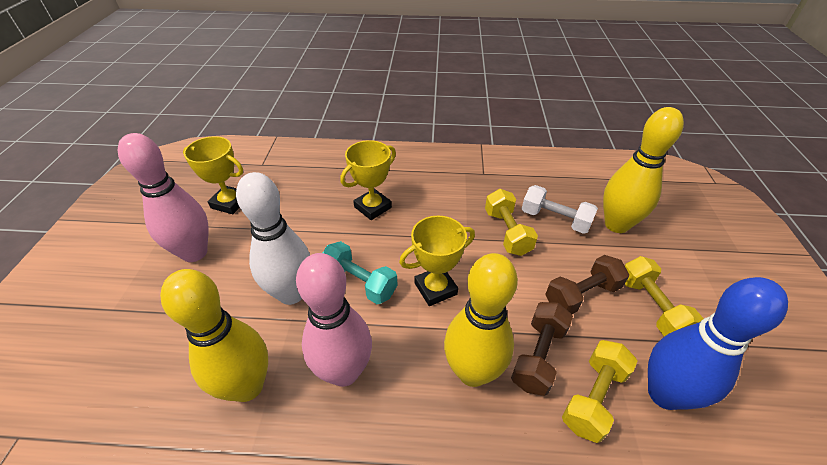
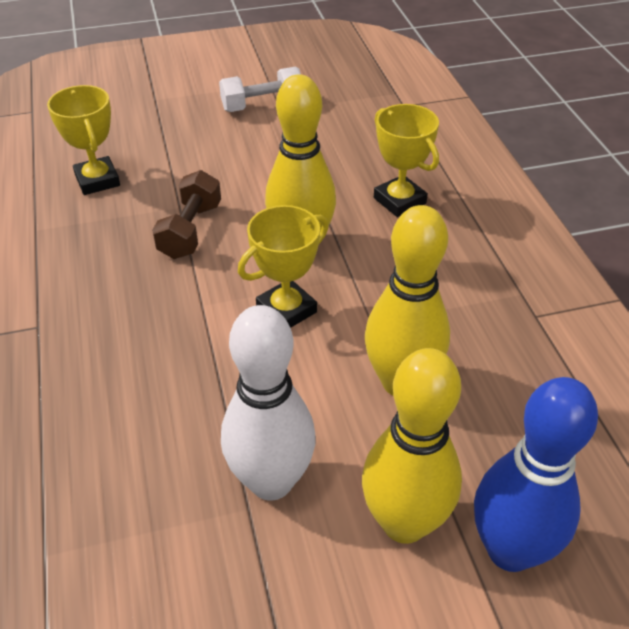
brown dumbbell: [511,302,573,396] [545,255,629,314] = 2 -> [152,170,221,259] = 1
pink bowling pin: [118,133,208,262] [296,253,372,387] = 2 -> none = 0
turquoise dumbbell: [323,241,398,304] = 1 -> none = 0
yellow dumbbell: [485,189,538,256] [562,340,637,443] [625,256,704,337] = 3 -> none = 0

